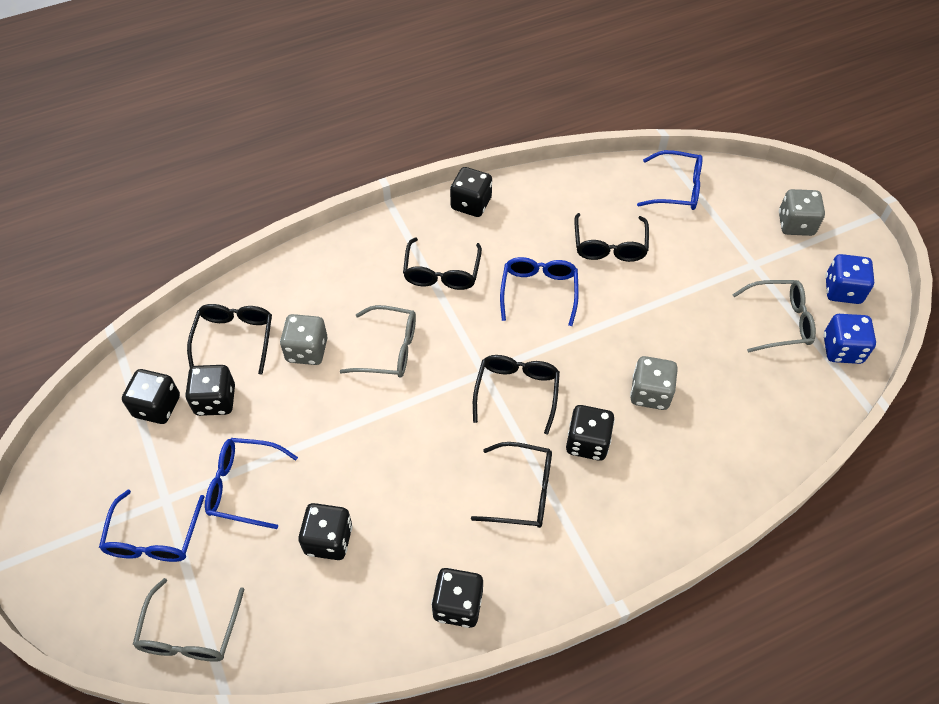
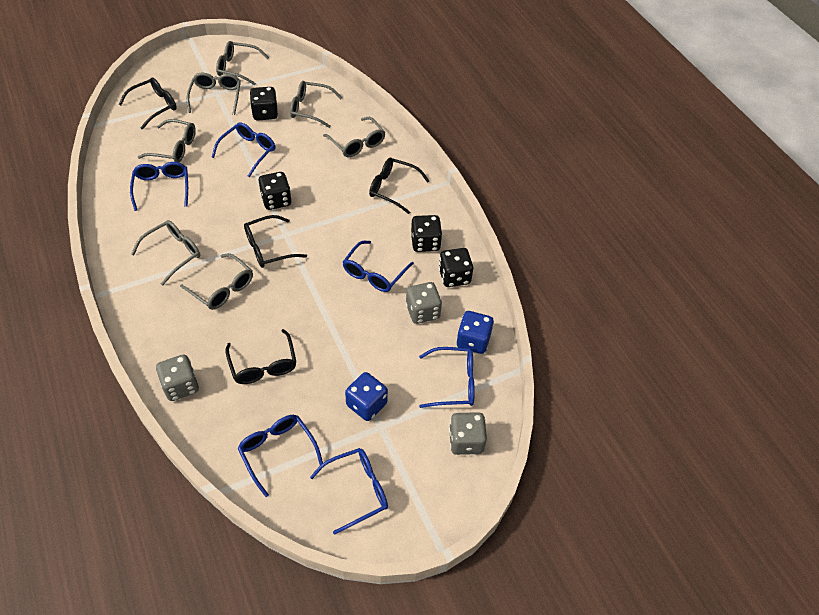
black dice: [122,369,180,424] [185,365,235,416] [298,503,353,560] [431,568,483,628] [450,167,492,217] [566,405,615,461] = 6 -> [250,87,278,120] [259,172,292,210] [411,215,442,252] [439,248,473,287] = 4
black glasses: [187,304,272,374] [403,237,482,290] [471,442,552,528] [473,355,560,434] [574,213,649,262] = 5 -> [119,77,177,129] [225,329,296,384] [244,215,307,268] [369,158,429,214] = 4
blue glasses: [99,490,204,562] [205,438,298,529] [500,257,579,326] [637,150,702,210] = 4 -> [130,162,188,211] [212,122,275,177] [238,415,323,497] [310,448,388,535] [343,241,414,292] [419,347,475,408] = 6
grey glasses: [133,578,245,662] [339,305,416,378] [732,280,816,353] = 3 -> [131,220,200,286] [138,119,196,162] [180,253,253,310] [187,73,241,115] [216,41,269,85] [290,81,342,128] [323,117,386,157] = 7

